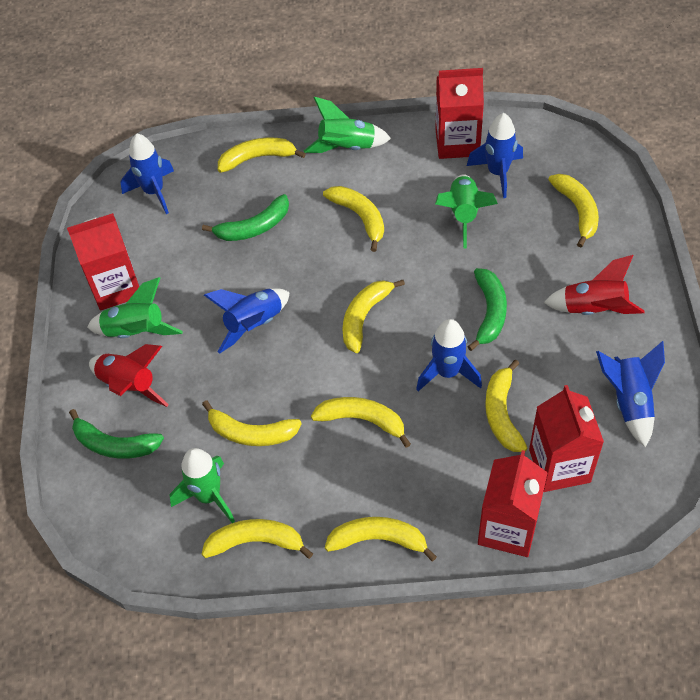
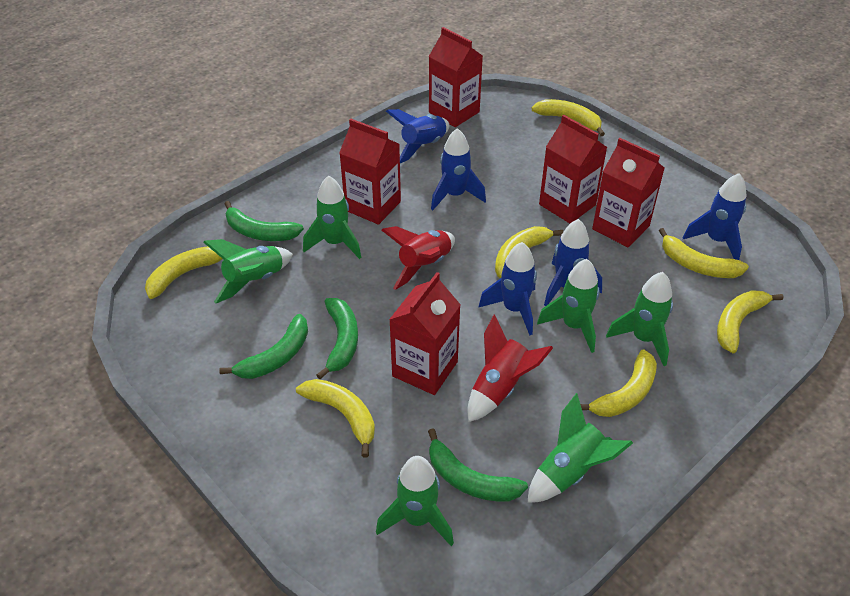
green banana: [69,409,164,459] [202,194,289,241] [467,268,507,351] = 3 -> [219,314,308,379] [225,201,304,241] [316,298,358,379] [428,428,528,501] = 4
green rocket: [87,277,183,338] [169,448,235,523] [304,97,391,153] [435,174,498,248] = 4 -> [203,239,293,303] [303,176,361,259] [376,456,454,546] [527,393,633,503] [537,259,600,353] [606,272,673,366] = 6
red carton: [67,213,139,310] [435,68,484,159] [478,450,548,557] [529,385,604,492] = 4 -> [339,119,401,225] [389,272,461,395] [429,27,483,127] [539,115,608,223] [592,138,665,247] = 5
yellow banana: [202,400,302,446] [202,519,313,559] [218,137,306,173] [311,397,411,448] [323,186,384,252] [325,517,437,561] [343,280,405,353] [485,360,527,452] [548,174,599,248] = 9 -> [145,246,222,299] [296,379,375,458] [495,226,563,278] [531,99,605,136] [580,349,657,417] [659,228,749,278] [717,290,783,353] = 7

